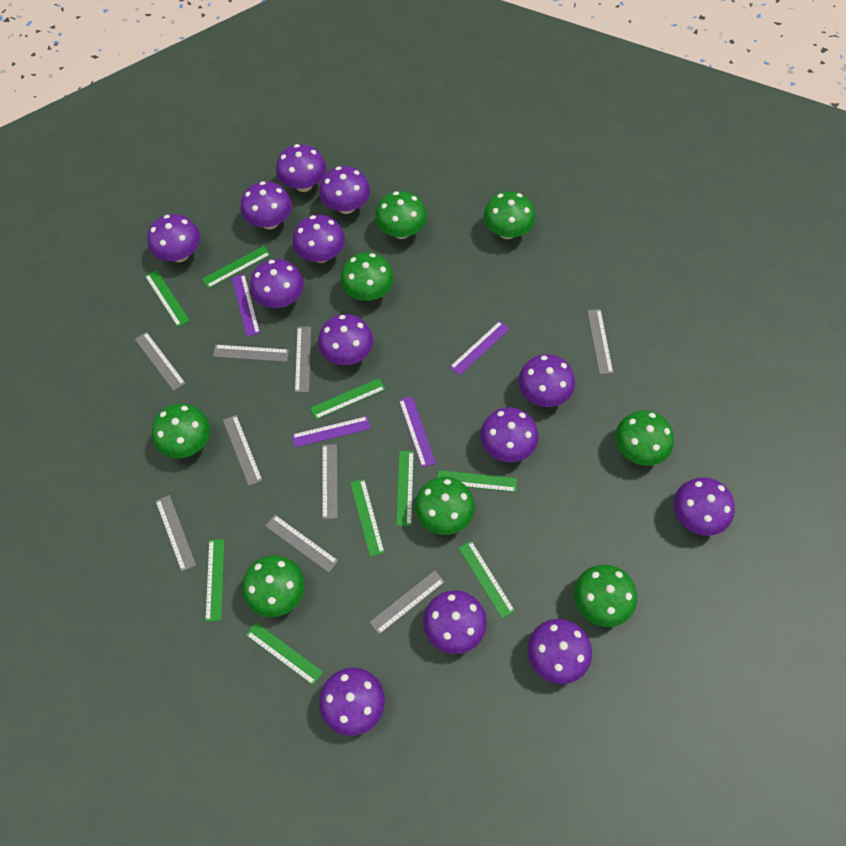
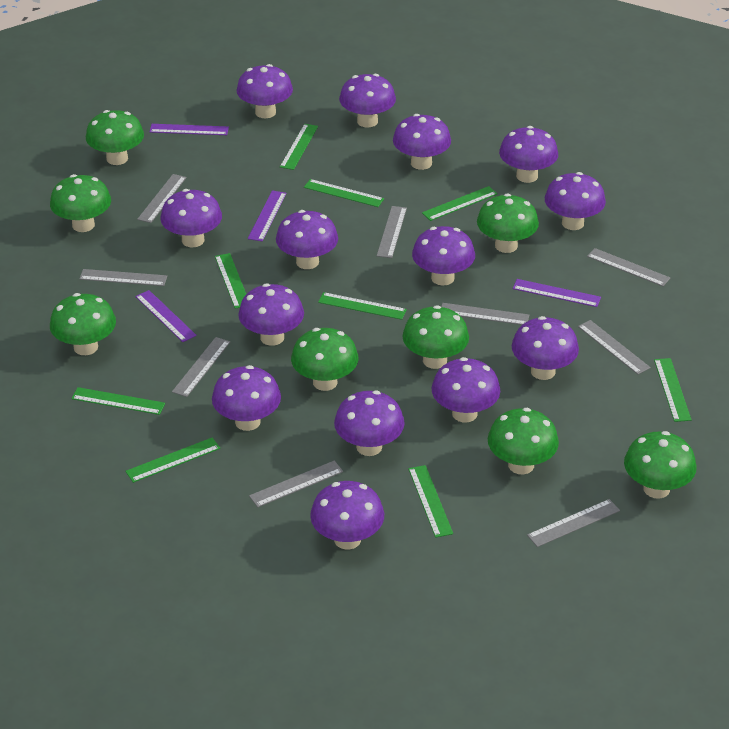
purple mushroom: [147,214,200,262] [240,181,292,229] [250,259,304,308] [276,144,326,192] [293,215,345,263] [318,314,373,365] [319,166,370,214] [319,668,385,736] [423,590,487,654] [480,407,538,462] [518,354,575,407] [528,619,592,684] [674,478,735,536] = 13 -> [160,189,222,247] [212,365,281,431] [236,64,293,118] [238,283,304,346] [276,210,338,269] [310,481,384,550] [334,390,404,456] [339,74,396,128] [393,114,451,170] [412,226,475,286] [432,357,500,423] [499,126,558,183] [512,316,579,380] [545,172,606,230] = 14

